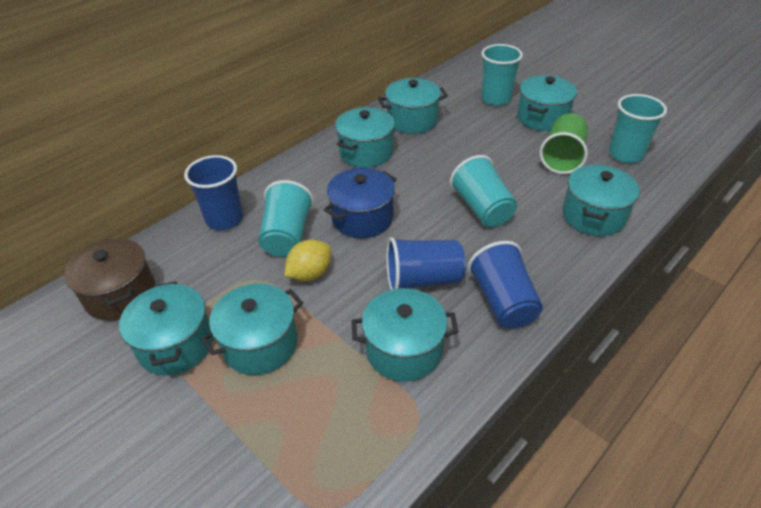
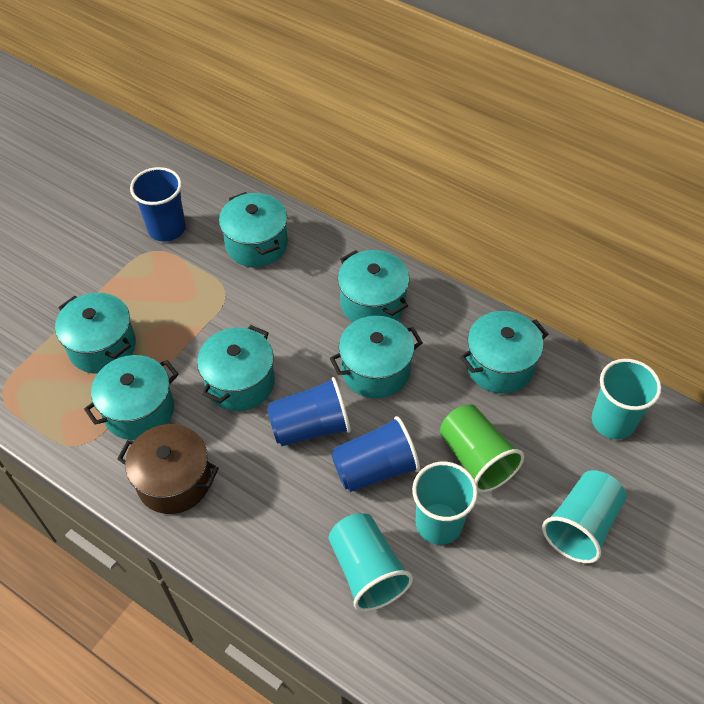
blue pot: [324,167,397,238] = 1 -> none = 0
yellow lemon: [284,240,331,281] = 1 -> none = 0

